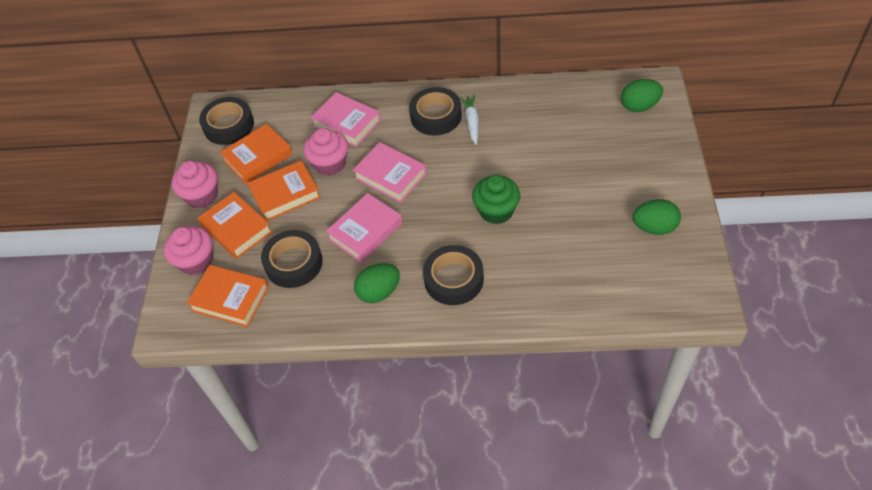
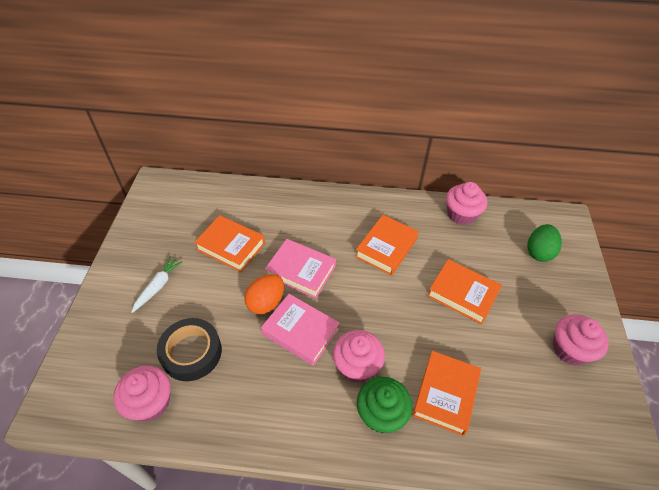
black tape: [199,97,254,145] [261,230,323,288] [409,87,462,136] [423,245,484,305] = 4 -> [157,318,222,381] = 1
green egg: [354,263,400,303] [621,79,663,112] [633,199,681,235] = 3 -> [528,224,562,262] = 1
orange egg: none = 0 -> [245,274,284,314] = 1
pink book: [311,92,381,147] [326,193,402,263] [353,142,427,203] = 3 -> [261,294,340,366] [265,239,336,298] = 2
pink cupcake: [164,226,213,275] [172,161,218,208] [303,128,348,176] = 3 -> [113,365,171,421] [333,330,385,383] [446,182,487,225] [553,315,609,366] = 4

